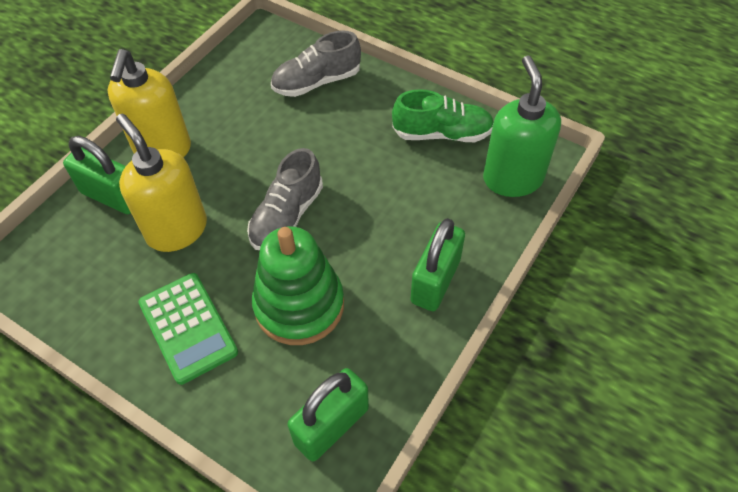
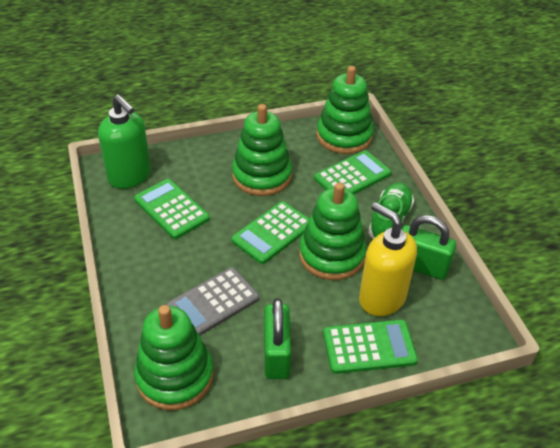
green calculator: [138,273,238,385] = 1 -> [134,179,210,239] [231,201,309,264] [314,150,391,194] [323,320,418,374] = 4
green padlock: [63,136,131,214] [287,368,369,461] [410,218,465,311] = 3 -> [264,298,291,379] [402,215,456,280] = 2
green stacking toy: [252,226,344,345] = 1 -> [134,305,213,410] [232,104,292,196] [299,183,366,280] [317,66,374,154] = 4
grey calculator: none = 0 -> [166,267,259,336] = 1
grey shoe: [247,148,323,250] [271,30,361,97] = 2 -> none = 0
yellow soap dispenser: [108,49,191,157] [116,114,207,252] = 2 -> [359,202,417,316] = 1

